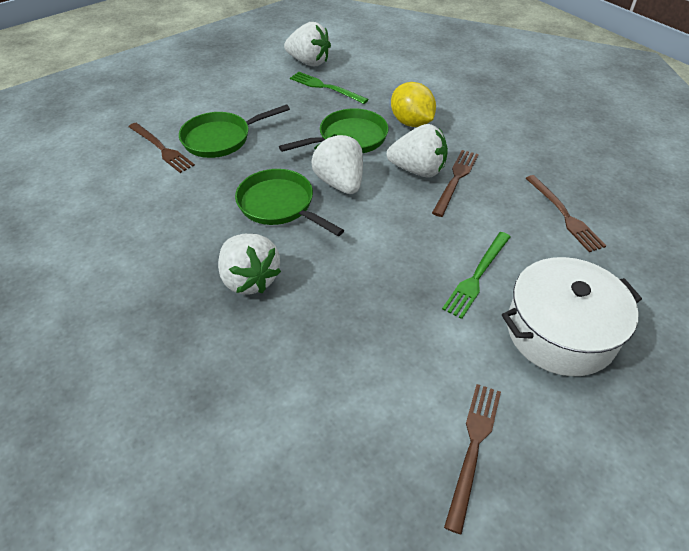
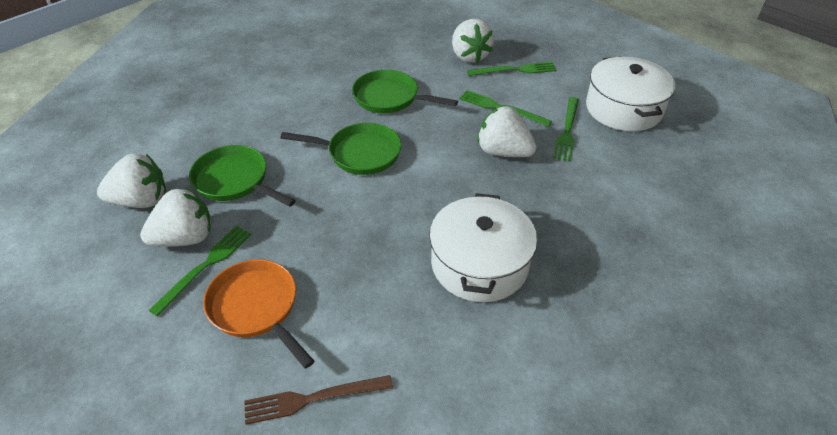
brown fork: [129,123,195,173] [432,150,478,217] [444,384,501,534] [526,175,606,252] = 4 -> [244,375,393,425] = 1
green fork: [290,72,369,104] [442,232,511,319] = 2 -> [149,226,252,316] [459,90,552,127] [467,62,557,76] [553,97,579,162] = 4
orange pan: none = 0 -> [203,259,314,369] = 1
white pot: [502,257,642,376] = 1 -> [429,193,537,302] [586,56,675,131] = 2
yellow lemon: [391,82,436,127] = 1 -> none = 0

